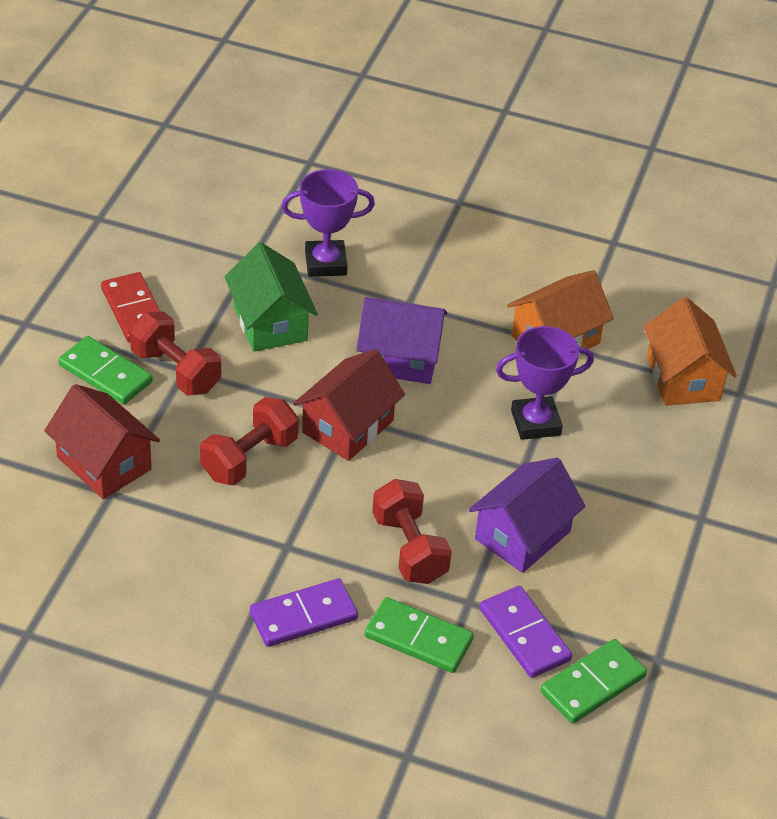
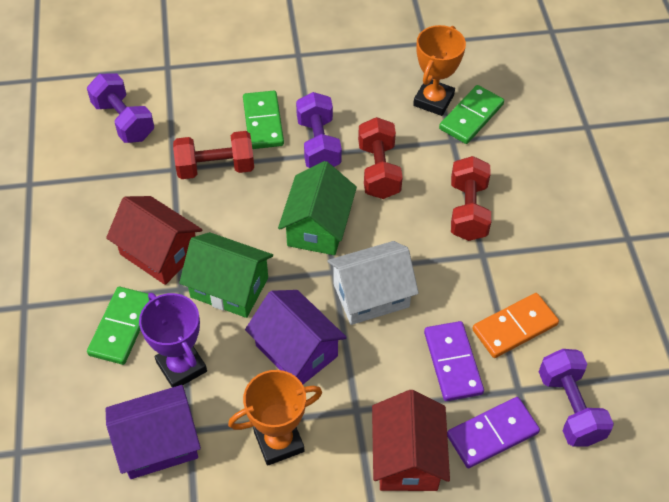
green house: [224,242,318,352] = 1 -> [179,232,273,318] [278,161,357,255] = 2
orange domino: none = 0 -> [472,293,559,358] = 1
orange house: [507,270,614,354] [644,297,737,406] = 2 -> none = 0
orange trophy: none = 0 -> [228,370,322,466] [413,25,466,116] = 2
purple dumbbell: none = 0 -> [87,73,154,143] [296,92,342,168] [539,349,614,447] = 3
purple trophy: [281,169,375,277] [496,326,594,440] = 2 -> [139,293,207,387] = 1
red domino: [101,272,161,343] = 1 -> none = 0
white house: none = 0 -> [327,241,419,325] = 1

